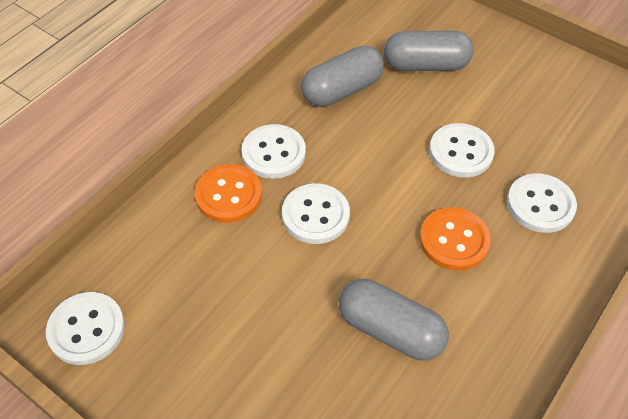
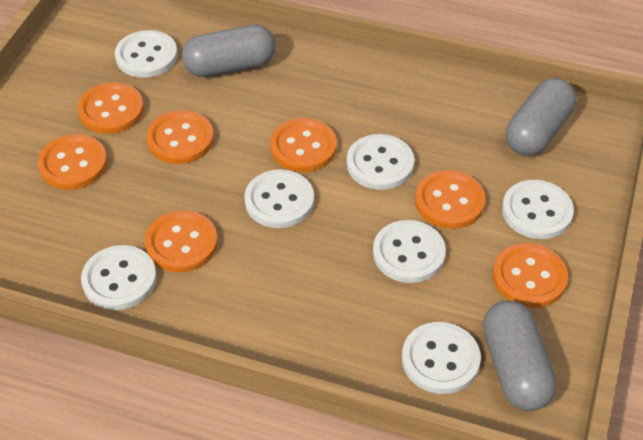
orange button: [195,164,262,223] [420,207,491,271] = 2 -> [38,134,107,190] [78,82,144,134] [145,210,218,273] [147,110,214,164] [270,118,337,172] [415,170,486,229] [493,243,568,308] = 7
white button: [46,292,125,365] [241,124,306,179] [282,183,350,244] [429,123,495,178] [507,173,577,233] = 5 -> [81,245,157,310] [115,30,178,78] [244,169,314,228] [347,134,415,190] [373,220,446,283] [402,322,481,394] [502,180,574,239] = 7

